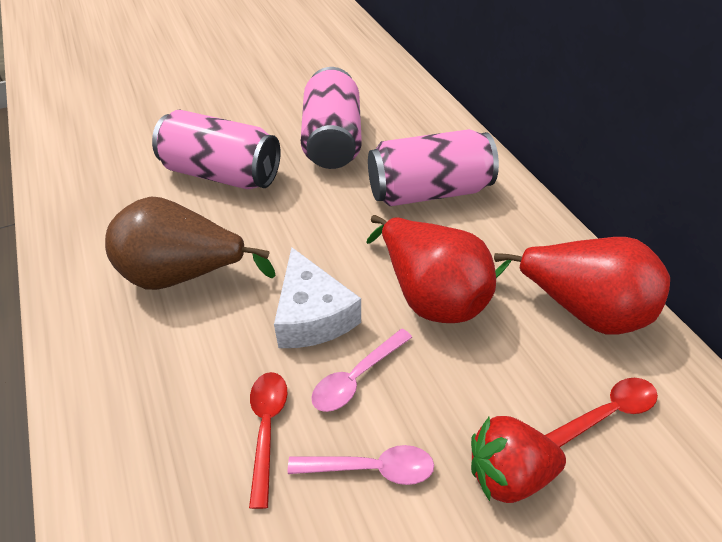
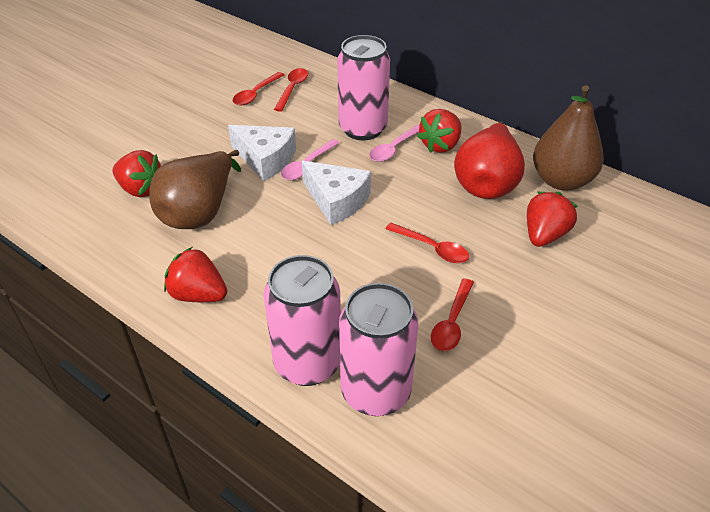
brown pear: [105,196,276,290] = 1 -> [149,150,241,229] [533,85,604,191] = 2
red pear: [366,215,496,323] [494,237,670,335] = 2 -> [454,121,525,199] = 1
red spoon: [249,372,287,509] [545,378,658,447] = 2 -> [233,72,284,105] [274,68,308,112] [385,223,469,263] [431,278,474,351] = 4
red strawberry: [471,416,566,503] = 1 -> [112,150,161,197] [164,247,227,302] [417,109,462,153] [527,192,578,247] = 4
white cheese: [274,247,361,348] = 1 -> [228,125,296,181] [302,161,371,225] = 2

